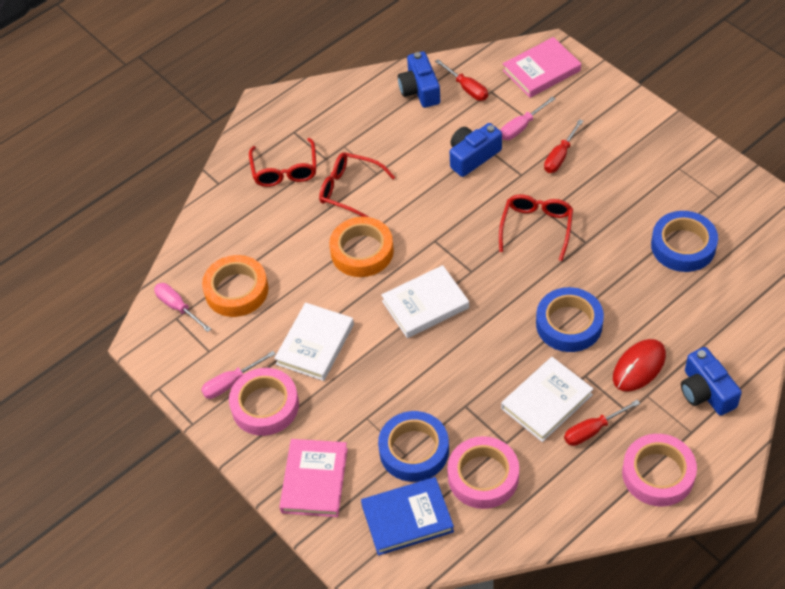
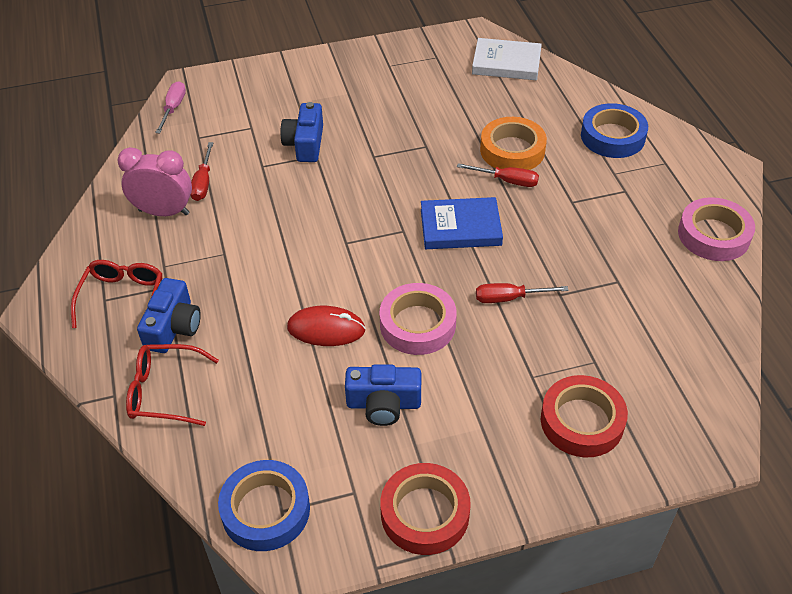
blue tape: [378,411,449,482] [536,287,604,352] [651,211,718,272] = 3 -> [218,460,310,551] [581,103,648,158] = 2
orange tape: [202,255,268,317] [329,217,394,277] = 2 -> [480,117,547,170] = 1
pink book: [279,439,348,517] [503,37,581,98] = 2 -> none = 0
pink clock: none = 0 -> [117,147,192,216] = 1
pink screwdriver: [154,283,211,332] [201,351,276,399] [500,96,555,140] = 3 -> [155,81,186,133] = 1
pink tape: [229,368,299,436] [447,436,519,509] [622,434,697,506] = 3 -> [380,283,457,355] [678,197,755,261] = 2
red glasses: [249,138,317,187] [319,152,395,218] [499,194,573,261] = 3 -> [71,260,162,328] [126,344,219,426] = 2
red tape: none = 0 -> [380,463,471,555] [541,375,628,457] = 2
white book: [274,303,354,381] [381,265,469,338] [501,357,593,442] = 3 -> [472,38,542,80] = 1

